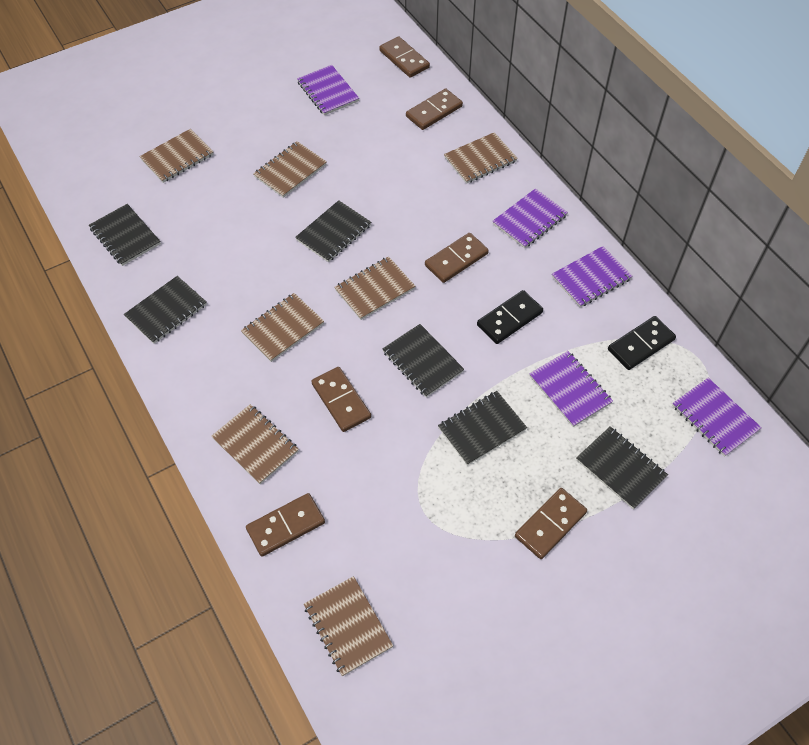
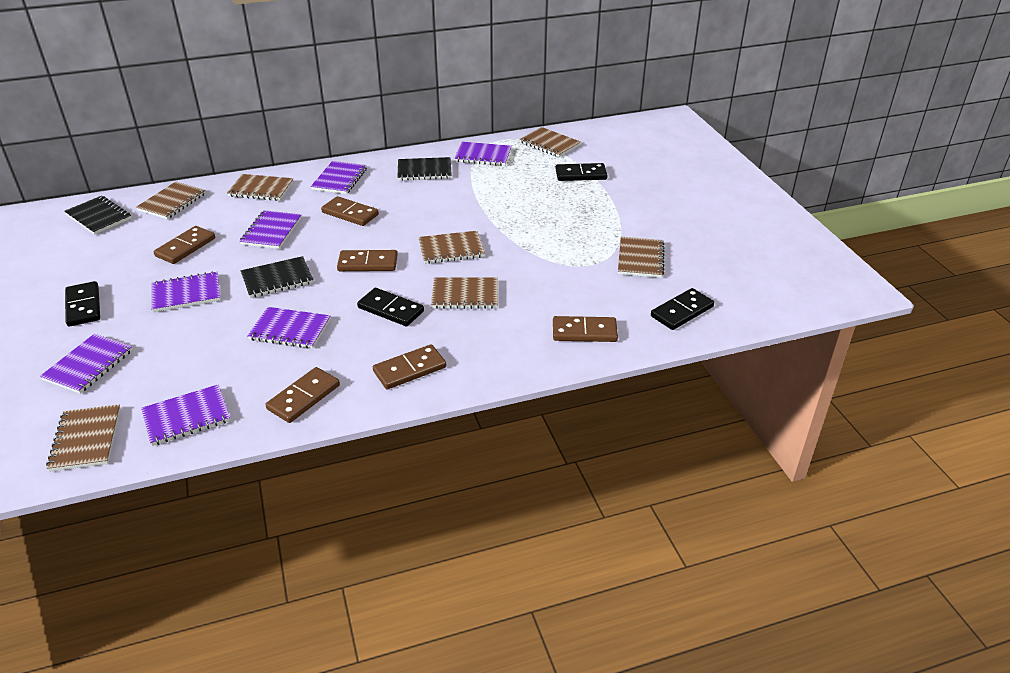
black domino: [477,290,543,344] [608,316,676,370] = 2 -> [65,281,100,327] [357,288,424,326] [555,163,608,181] [651,288,714,330] = 4
black notebook: [89,204,161,266] [124,276,207,344] [295,200,371,262] [382,324,464,397] [438,391,527,465] [576,426,668,509] = 6 -> [64,196,131,235] [241,256,314,298] [397,157,452,181] = 3
purple notebook: [297,65,359,115] [493,188,568,248] [529,351,613,427] [552,246,632,307] [672,378,762,457] = 5 -> [40,334,132,394] [141,385,231,446] [151,271,221,312] [239,210,301,249] [247,307,330,349] [311,161,367,194] [454,142,512,166] = 7

